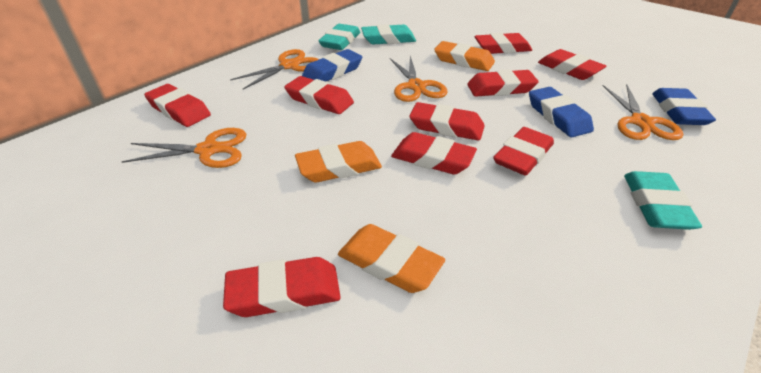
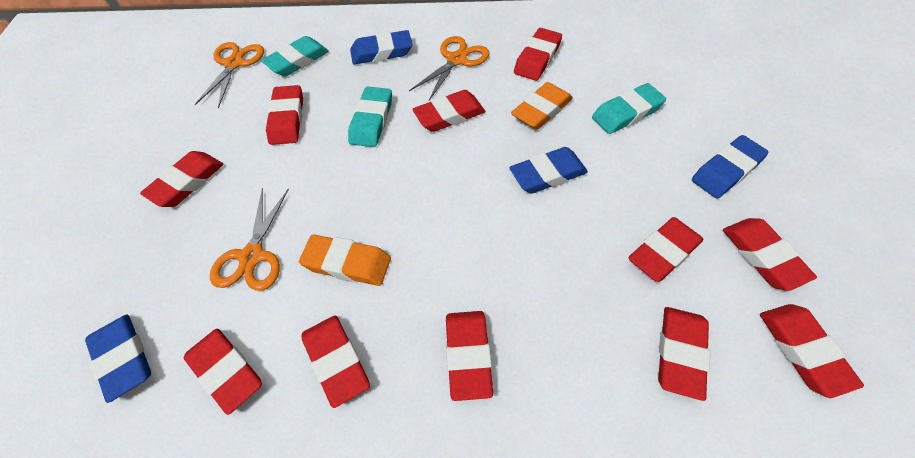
blue eraser: [302,49,362,81] [529,87,594,137] [652,88,716,125] = 3 -> [85,314,151,403] [350,30,413,65] [509,147,588,194] [692,135,768,198] = 4
orange eraser: [295,141,382,183] [338,224,445,293] [434,41,495,71] = 3 -> [299,235,391,286] [511,82,573,129] = 2
orange scissors: [122,128,246,168] [230,49,319,89] [390,56,447,102] [603,84,683,140] = 4 -> [195,42,264,108] [210,188,289,291] [409,36,489,100] = 3
red eraser: [144,84,211,127] [223,257,341,317] [285,76,354,114] [391,132,477,175] [409,102,485,141] [467,69,538,96] [475,33,532,54] [493,127,554,176] [538,49,606,80] = 9 -> [140,151,224,207] [184,329,262,415] [266,85,303,145] [302,316,370,408] [412,90,485,132] [446,311,493,401] [514,28,562,81] [629,217,704,282] [658,307,710,401] [723,218,817,291] [760,304,864,398] = 11

